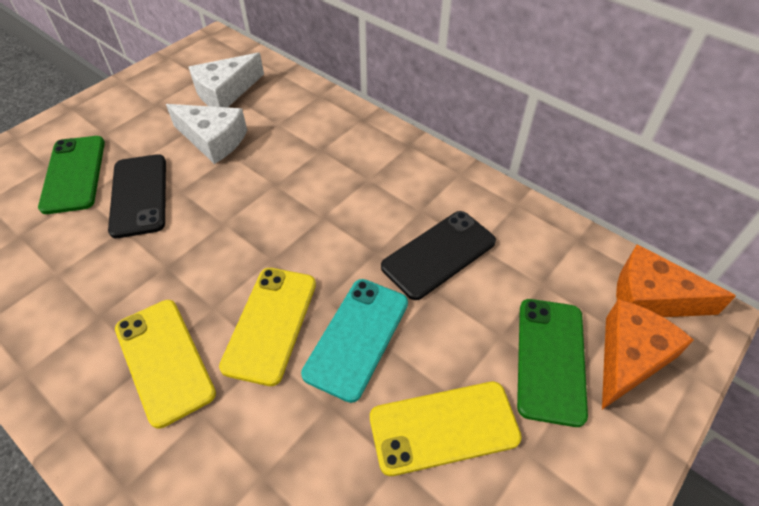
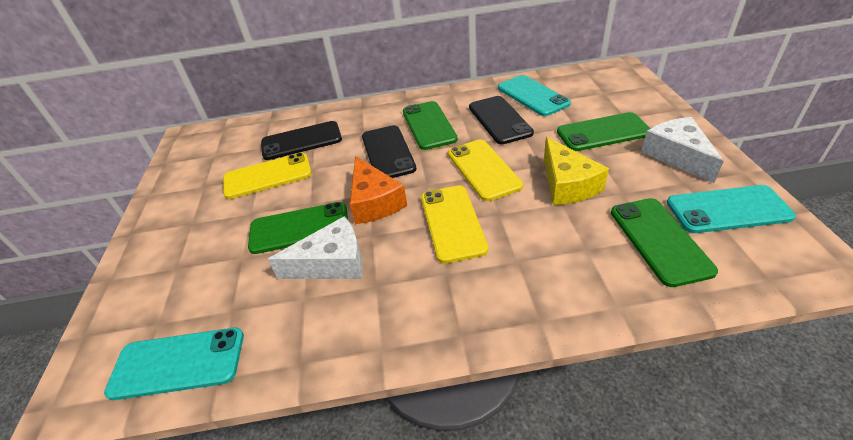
black phone: [108,154,166,238] [381,211,496,300] = 2 -> [261,121,342,160] [362,125,416,178] [469,96,534,144] = 3
green phone: [38,136,105,214] [517,299,588,427] = 2 -> [248,202,348,254] [403,101,458,150] [557,112,651,151] [611,198,718,287] = 4
orange cheese: [602,299,694,410] [616,244,736,317] = 2 -> [350,156,407,224] = 1
turquoise phone: [301,279,408,403] = 1 -> [104,327,244,400] [498,75,571,116] [667,185,796,233] = 3
yellow cheese: none = 0 -> [544,137,609,205] = 1

